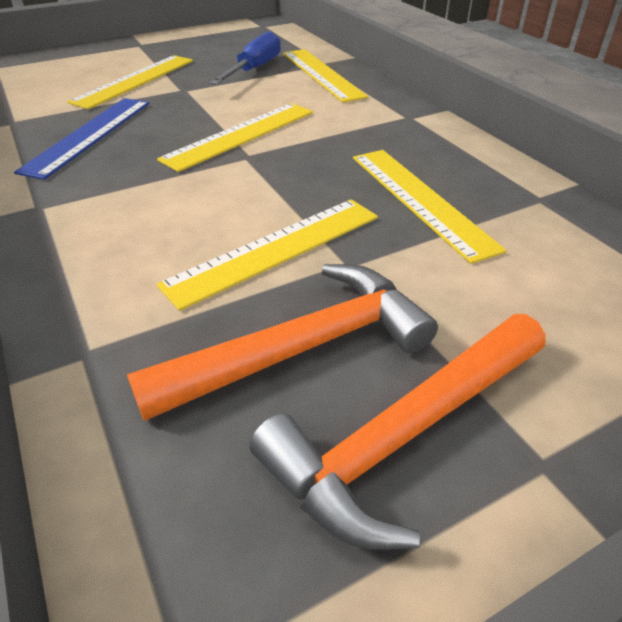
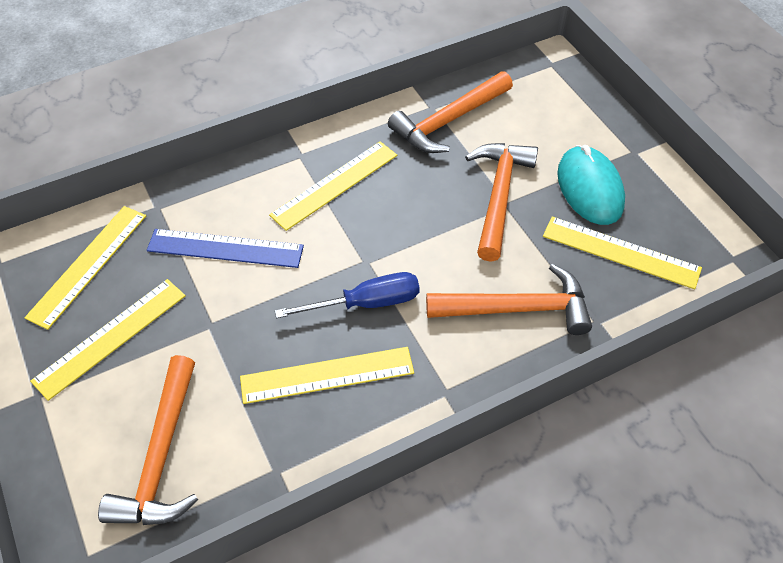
orange hammer: [127,264,438,421] [249,314,545,550] = 2 -> [98,355,198,525] [388,71,513,153] [426,264,592,335] [465,143,538,262] = 4
turquoise mouse: none = 0 -> [557,145,625,225] = 1

